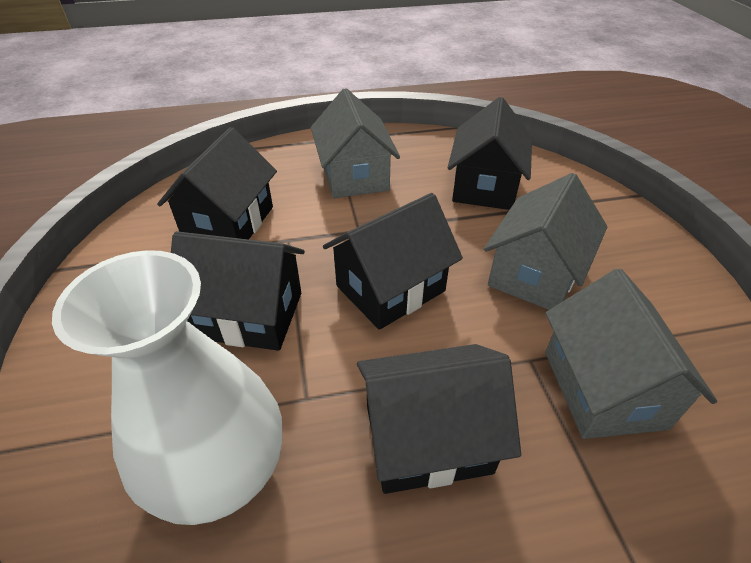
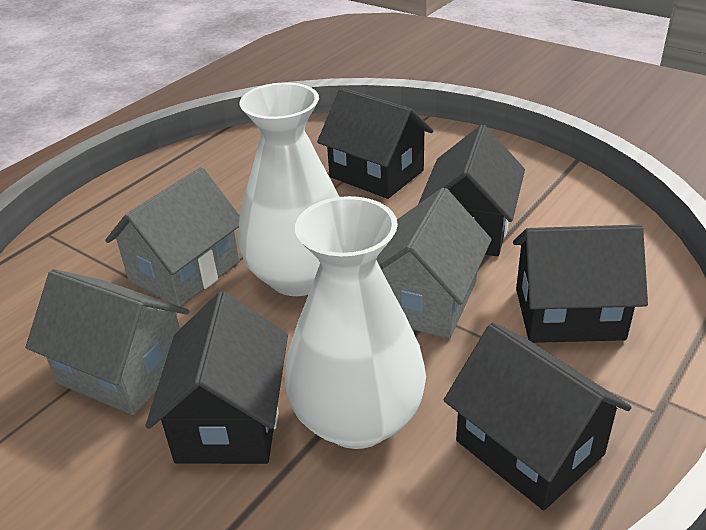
white vase: [52,250,282,525] = 1 -> [238,82,339,296] [285,196,426,449] = 2

